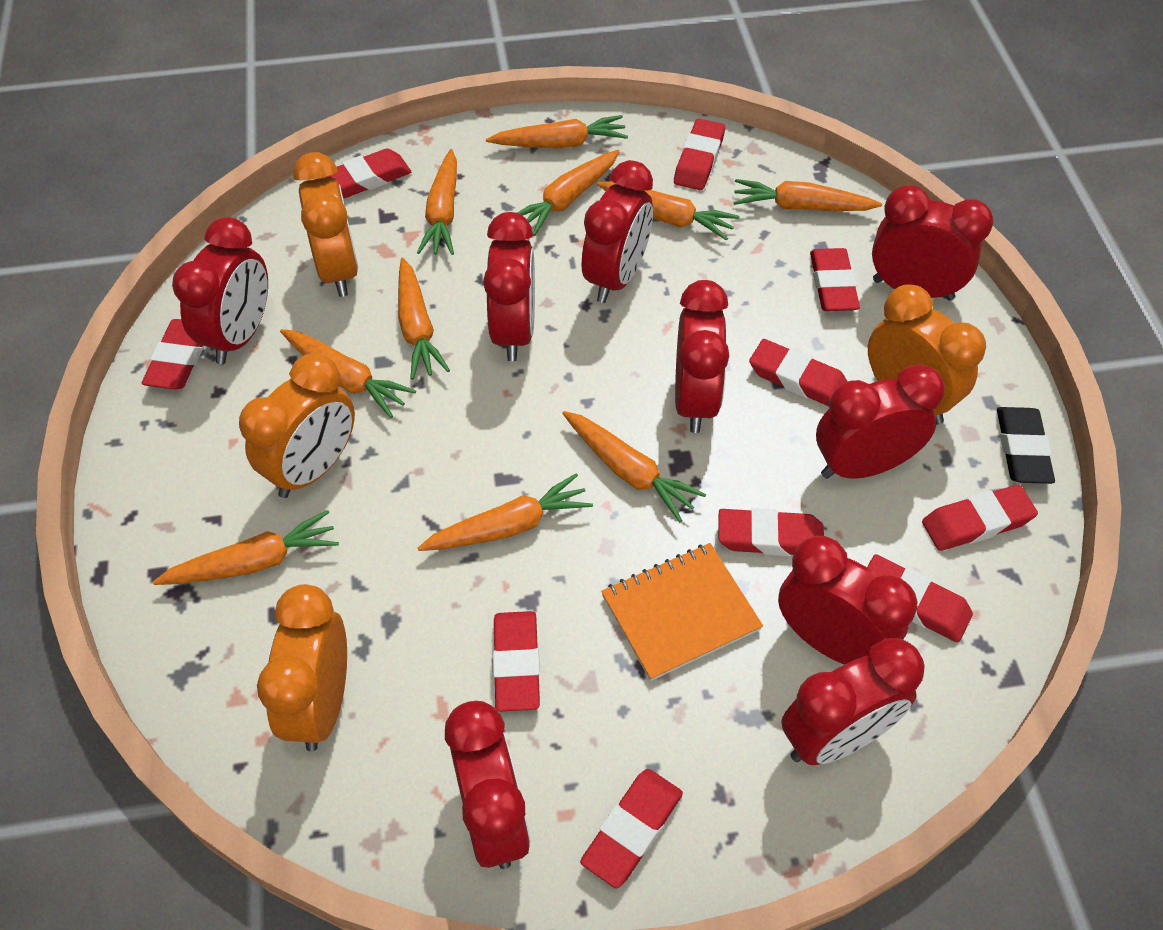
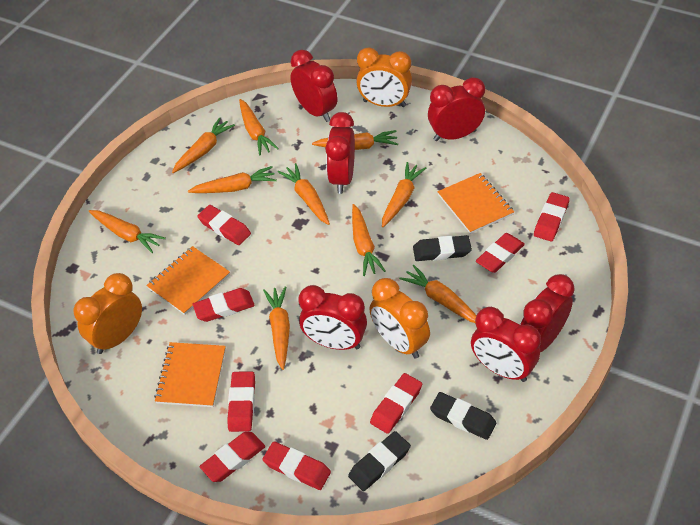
black eraser: [997,407,1055,484] = 1 -> [348,431,411,491] [413,235,472,261] [430,392,496,440] = 3
orange clock: [239,353,355,498] [257,584,347,751] [293,152,358,297] [868,284,986,425] = 4 -> [73,273,142,354] [356,47,412,107] [369,278,430,359] = 3
orange notebook: [601,543,763,681] = 1 -> [146,246,230,315] [154,342,226,407] [437,173,514,234] = 3
red clock: [172,217,268,364] [445,701,530,869] [483,212,535,361] [582,160,653,303] [675,280,729,433] [778,536,917,665] [781,638,925,765] [816,364,945,479] [872,185,993,300] = 9 -> [290,50,338,122] [299,285,367,350] [325,112,355,194] [428,77,485,141] [471,307,541,382] [520,274,575,352] = 6
red eraser: [142,319,203,389] [322,148,411,198] [493,611,540,712] [580,769,683,888] [674,119,725,190] [718,508,824,556] [749,339,848,406] [810,248,860,311] [867,554,973,643] [922,485,1038,551] = 10 -> [193,288,255,322] [197,205,251,245] [200,432,265,482] [227,371,255,432] [263,441,331,490] [370,373,422,434] [476,233,525,273] [534,192,570,241] = 8

